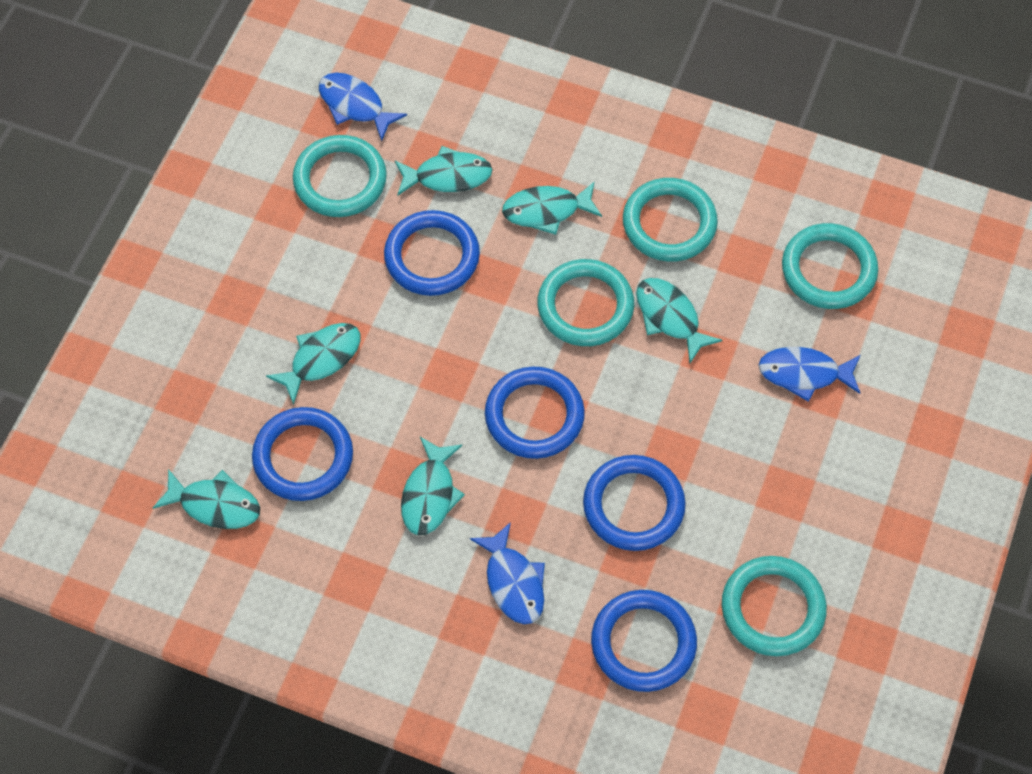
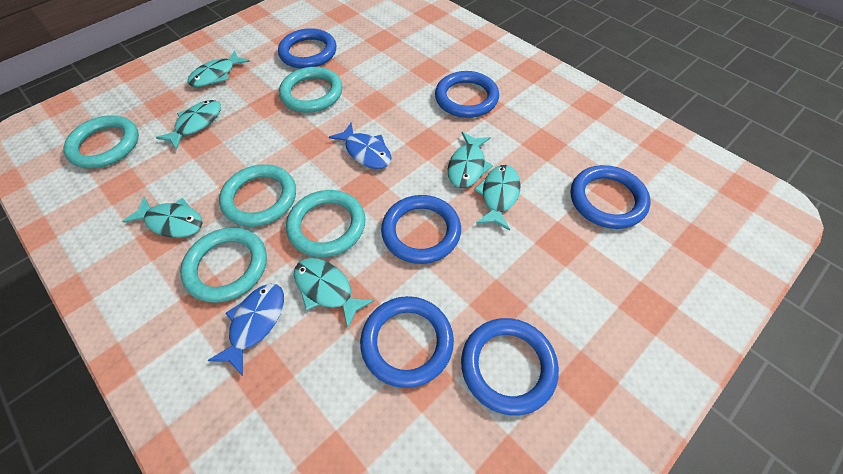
blue fish: [319,73,407,141] [470,522,545,624] [758,347,861,402] = 3 -> [207,284,284,376] [329,123,391,169] = 2
blue ring: [252,407,353,501] [384,210,480,296] [485,367,585,459] [583,455,686,551] [591,590,697,692] = 5 -> [278,28,336,69] [360,296,454,388] [381,195,461,264] [435,71,499,118] [461,318,559,415] [571,165,651,229] = 6

